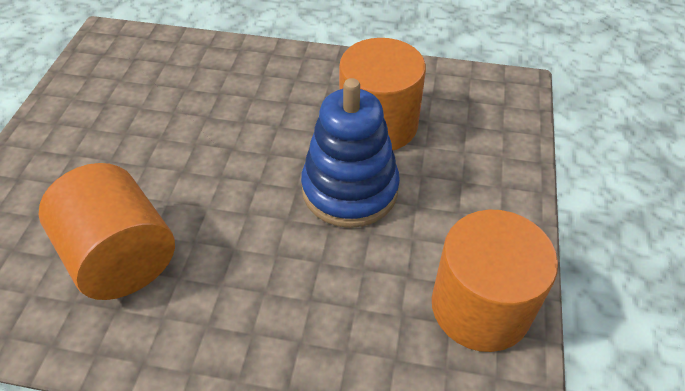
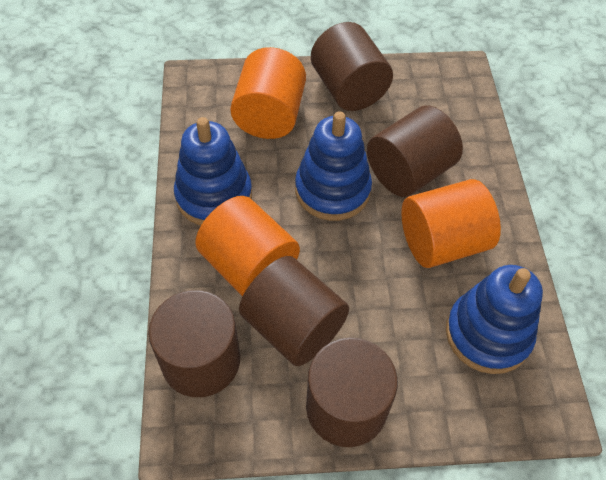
blue stacking toy: [301,78,400,228] = 1 -> [174,117,252,225] [295,111,372,221] [446,265,543,374] = 3
brown cylinder: none = 0 -> [148,290,240,397] [239,256,349,366] [306,338,398,447] [311,22,393,111] [367,106,463,197] = 5

